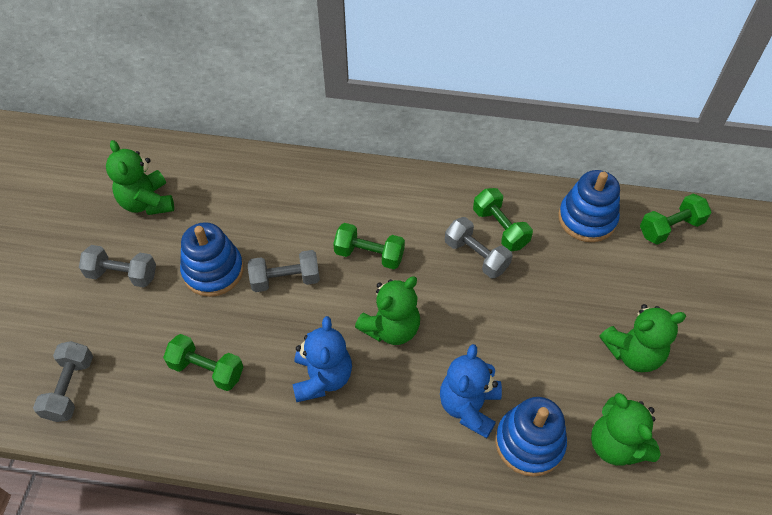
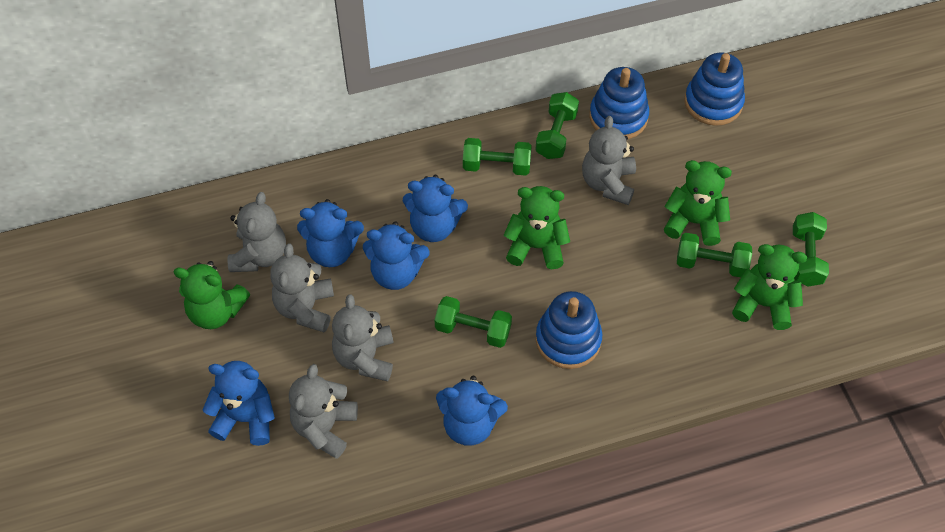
blue teddy bear: [292,316,352,402] [440,344,502,438] = 2 -> [203,361,275,446] [297,199,364,267] [363,222,430,290] [403,175,468,242] [436,376,508,446] = 5
green dumbbell: [163,334,243,391] [333,223,405,269] [473,188,533,251] [640,194,711,245] = 4 -> [434,296,512,348] [463,138,532,176] [535,92,579,159] [677,233,752,277] [793,212,829,287] = 5
grey dumbbell: [33,341,93,422] [79,245,156,287] [248,250,320,292] [445,217,513,278] = 4 -> none = 0
grey teddy bear: none = 0 -> [227,192,286,272] [270,244,334,333] [289,364,358,459] [332,294,394,381] [582,116,636,205] = 5

